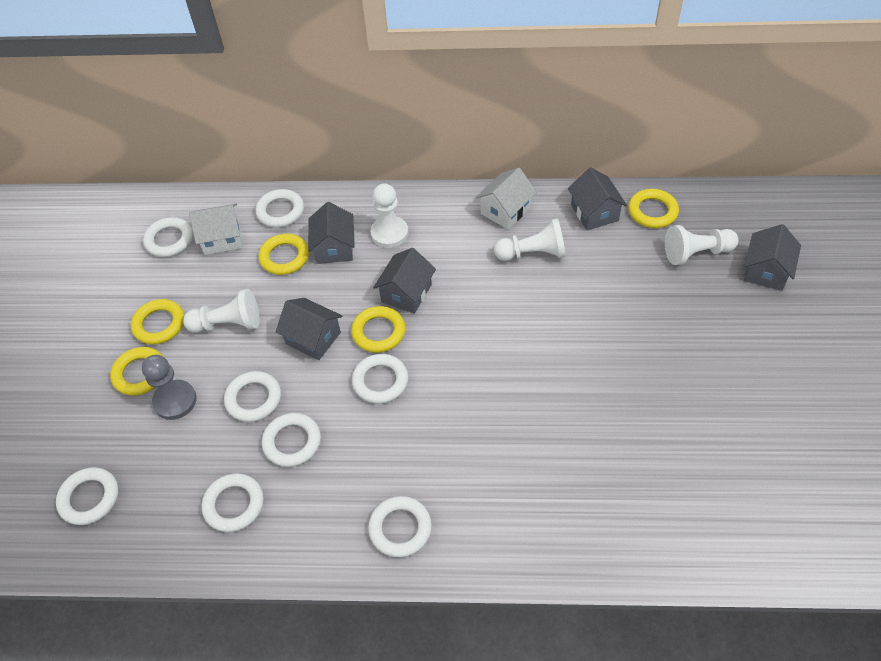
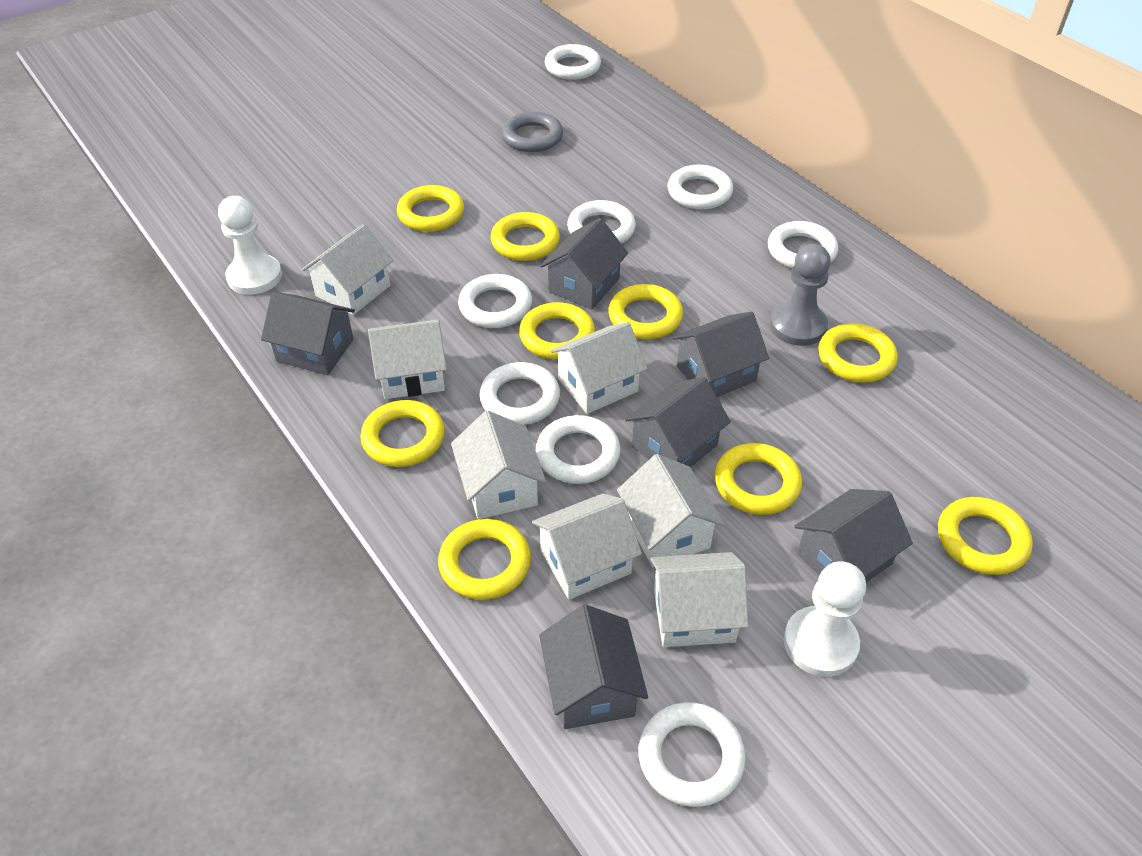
grey house: [276,298,342,360] [308,202,355,264] [373,248,436,314] [568,167,627,230] [744,224,801,291] = 5 -> [261,292,355,375] [539,604,648,729] [540,218,628,309] [625,377,731,467] [672,311,769,397] [795,489,913,583] = 6
grey ring: none = 0 -> [502,112,563,152] = 1
white house: [189,204,242,255] [475,168,537,229] = 2 -> [302,224,394,315] [368,319,447,399] [451,410,546,519] [532,493,642,600] [551,322,648,414] [617,454,725,567] [650,552,749,647] = 7
white pawn: [183,289,259,333] [371,183,408,248] [494,218,565,261] [665,225,738,265] = 4 -> [218,196,282,295] [784,561,866,677] = 2
yellow ring: [110,347,164,396] [131,299,184,345] [258,234,309,275] [351,306,406,353] [628,189,679,228] = 5 -> [360,400,445,467] [397,185,464,232] [438,519,531,600] [491,212,560,261] [519,302,595,359] [608,284,683,339] [715,443,802,515] [818,323,898,382] [938,497,1033,575] = 9

